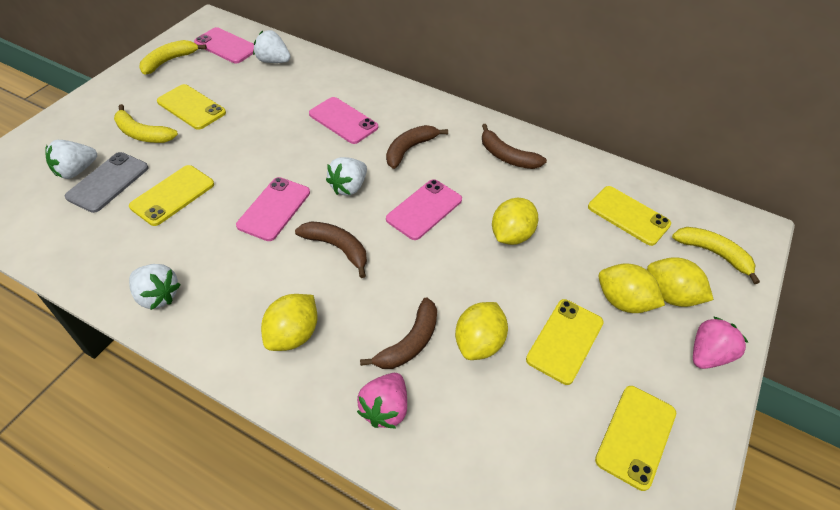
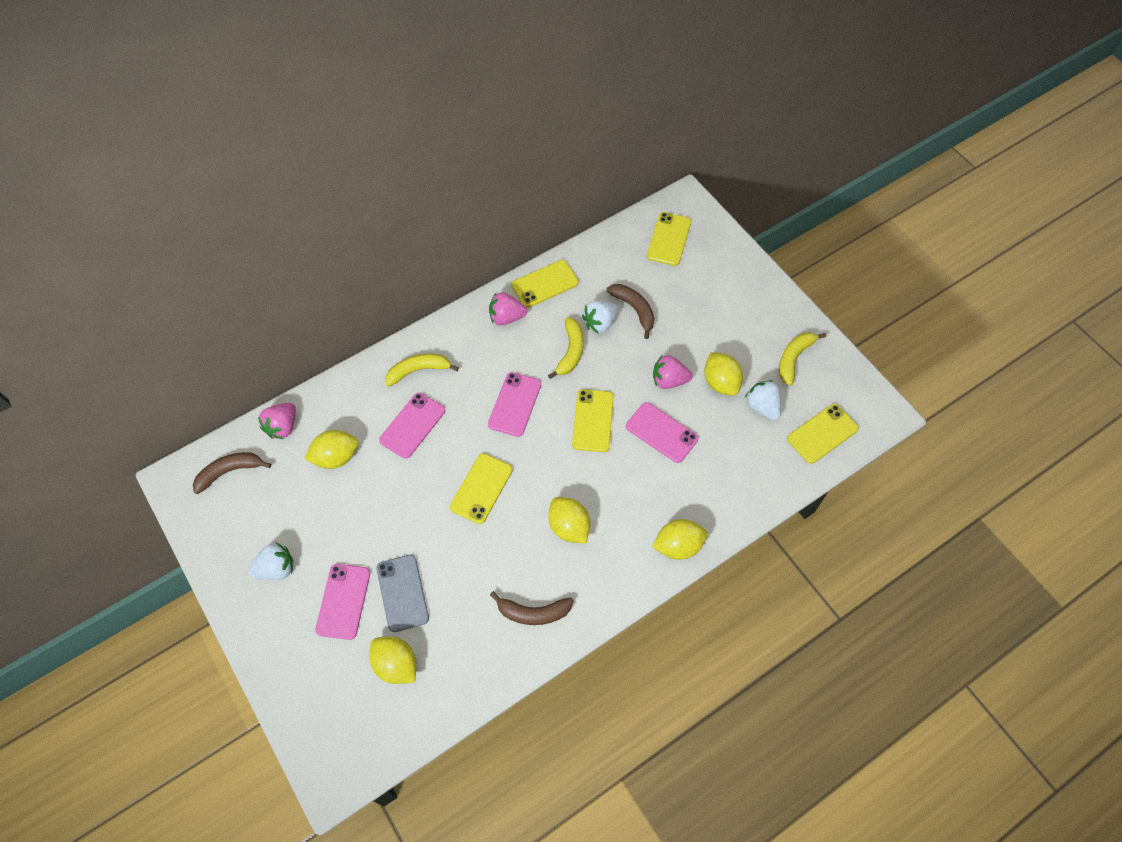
brown banana: [295,221,367,278] [360,297,437,369] [386,125,448,169] [482,124,547,169] = 4 -> [193,452,271,494] [490,591,573,625] [606,284,655,339] = 3
pink strawberry: [357,373,407,429] [693,316,748,369] = 2 -> [258,403,296,439] [489,292,527,325] [653,355,692,389] = 3
white strawberry: [45,140,97,179] [129,264,181,310] [253,30,291,63] [326,157,367,195] = 4 -> [249,542,293,580] [582,301,619,334] [745,380,781,420] = 3

